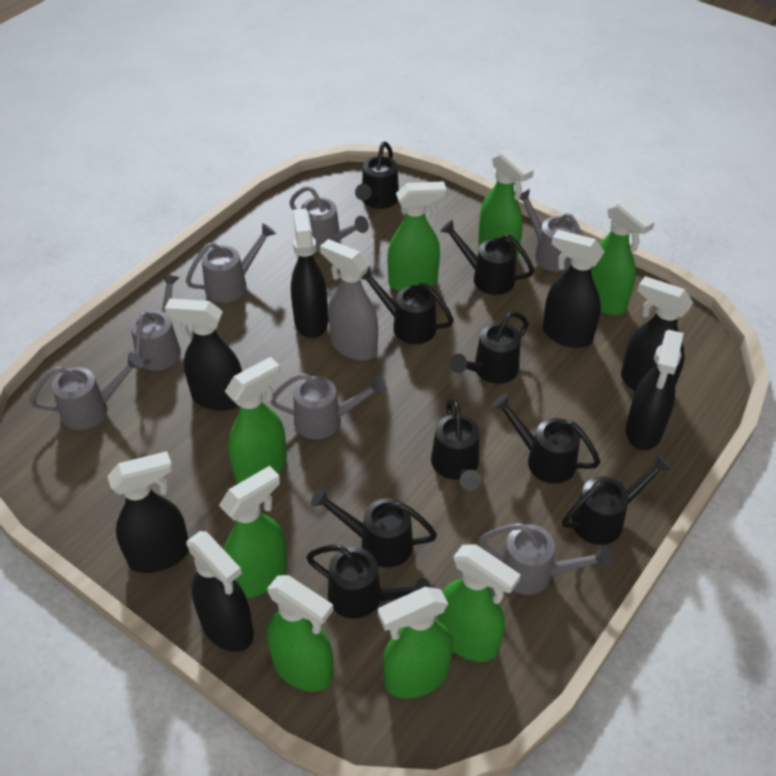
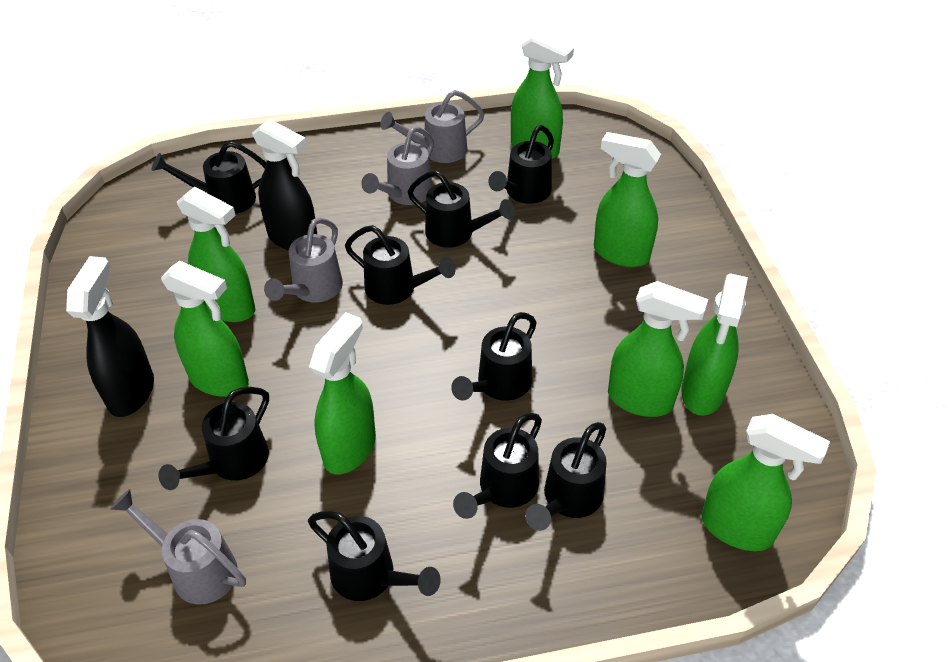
black spray bottle: [107,451,189,573] [165,298,242,411] [186,531,254,652] [291,208,328,338] [543,230,605,348] [621,276,694,392] [626,330,684,451] = 7 -> [66,256,154,417] [252,119,317,251] = 2
grey spray bottle: [320,239,378,361] = 1 -> none = 0
grey watering can: [30,352,144,430] [131,274,181,371] [186,223,276,303] [270,373,386,439] [289,186,369,252] [479,523,612,595] [520,189,583,272] = 7 -> [110,489,246,605] [264,218,343,303] [361,126,434,205] [380,90,484,163] = 4

